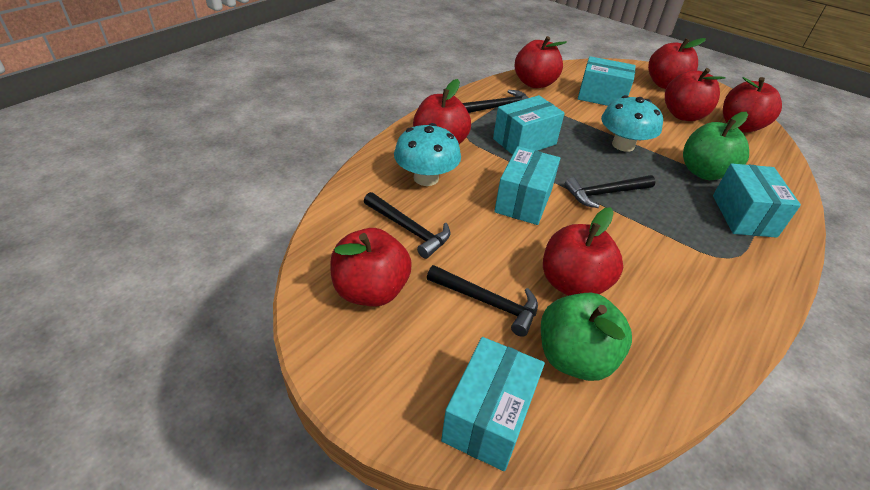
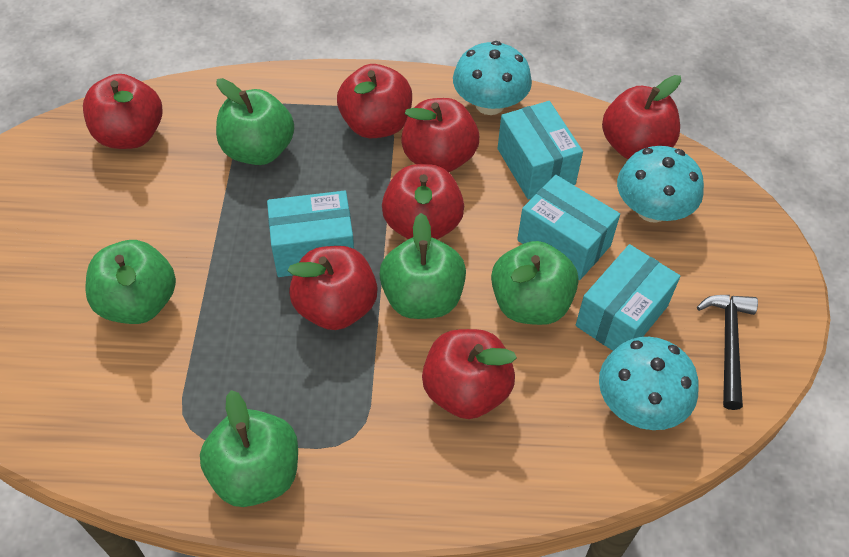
black hammer: [364,192,450,259] [427,265,538,337] [463,90,529,113] [564,175,655,208] = 4 -> [697,295,758,410] = 1
green apple: [541,293,632,381] [683,112,749,180] = 2 -> [85,240,176,324] [200,390,298,507] [216,78,294,165] [379,213,466,319] [491,241,579,325] = 5
turquoise box: [441,337,545,471] [493,95,565,155] [494,146,560,225] [578,56,636,106] [713,163,801,238] = 5 -> [267,191,354,277] [498,101,583,200] [517,175,620,280] [576,244,680,351] = 4
turquoise mushroom: [394,123,461,186] [601,95,663,152] = 2 -> [453,41,532,115] [599,337,699,430] [617,146,704,223] = 3

